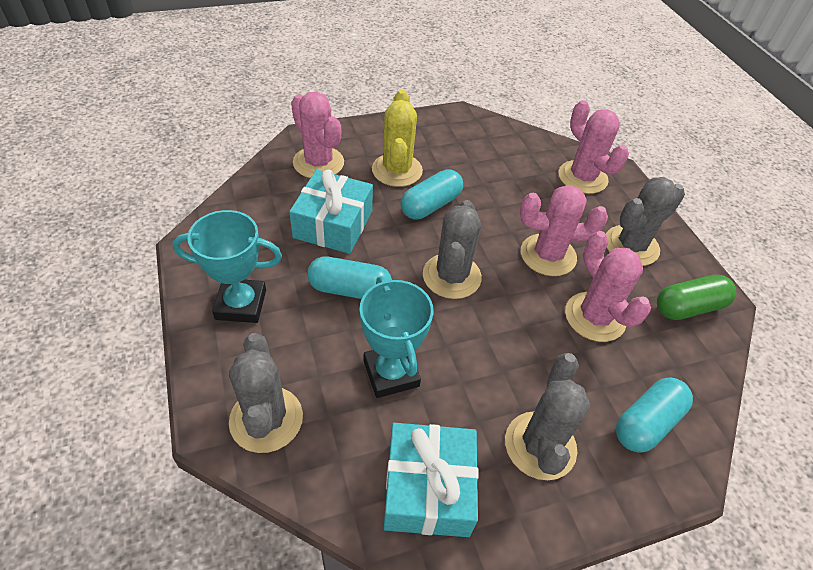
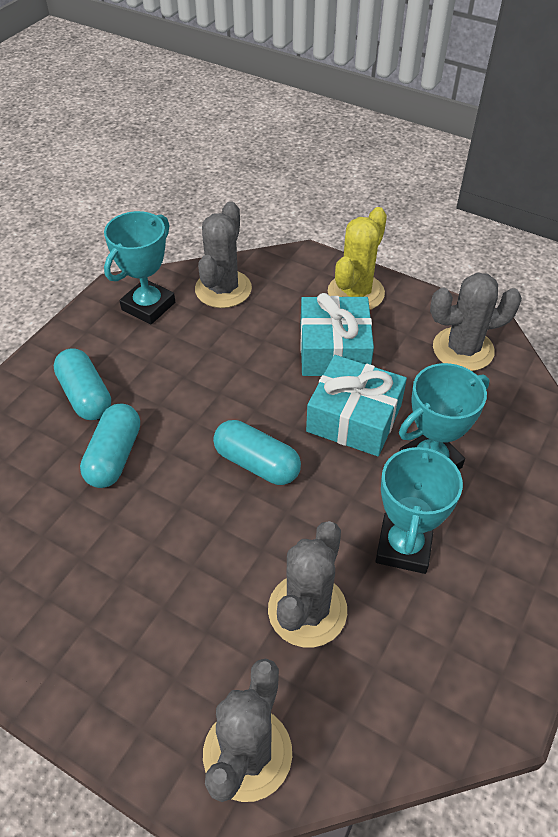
green capsule: [657,275,736,320] = 1 -> none = 0
pink cactus: [291,92,344,178] [520,185,608,276] [559,100,629,194] [565,231,651,342] = 4 -> none = 0
turquoise trophy: [173,210,282,323] [360,276,434,398] = 2 -> [104,211,175,324] [376,442,463,574] [399,363,489,470] = 3

